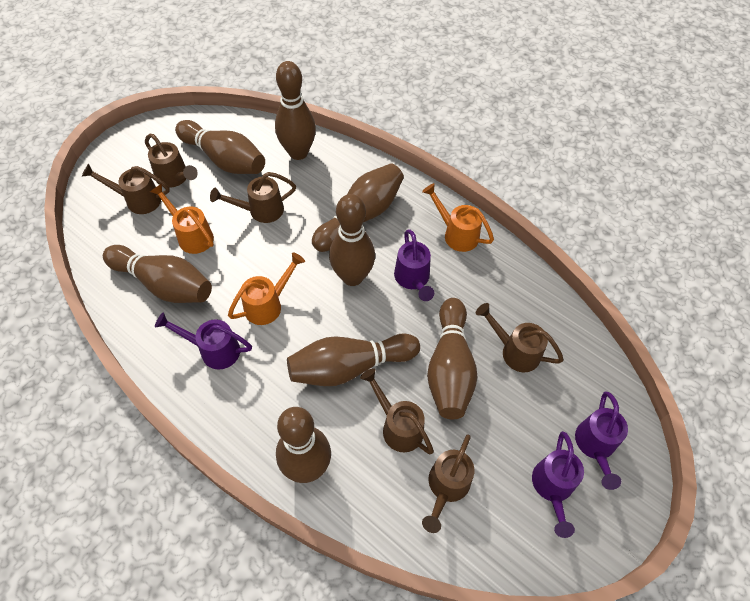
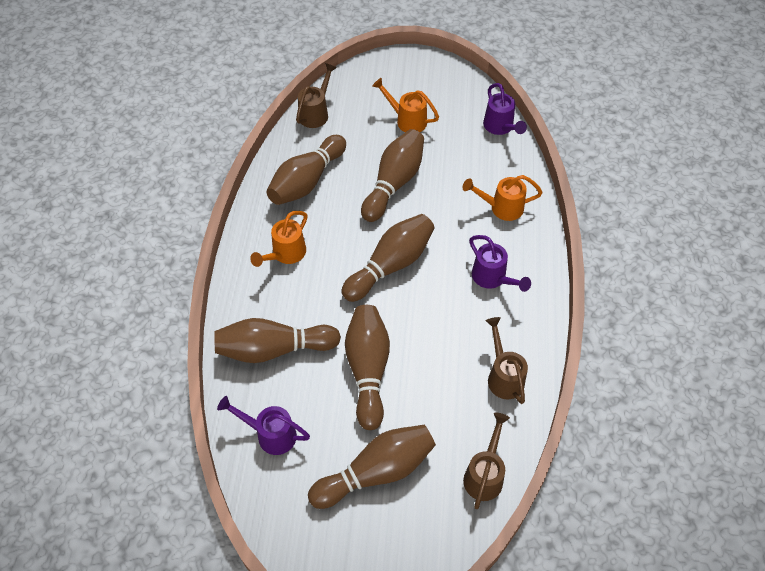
brown bowling pin: [103,245,212,303] [175,120,265,174] [275,61,316,160] [276,407,331,483] [287,333,420,386] [312,163,404,252] [329,194,375,286] [427,298,478,419] = 8 -> [214,318,341,363] [266,135,346,205] [308,425,436,509] [342,214,435,302] [345,305,390,430] [361,129,424,222] = 6
brown watering can: [82,164,170,214] [145,134,198,188] [210,172,296,223] [360,368,434,455] [422,434,474,533] [476,303,564,372] = 6 -> [296,63,337,128] [463,412,510,509] [486,317,528,404] = 3
purple watering can: [155,313,252,370] [394,230,434,301] [532,431,584,538] [575,392,628,490] = 4 -> [217,396,310,455] [469,235,531,292] [483,83,527,135] = 3

